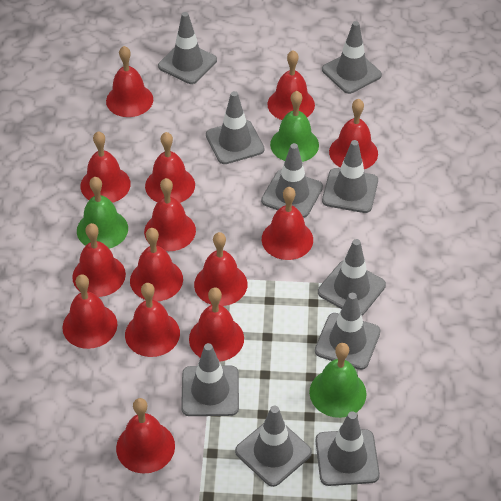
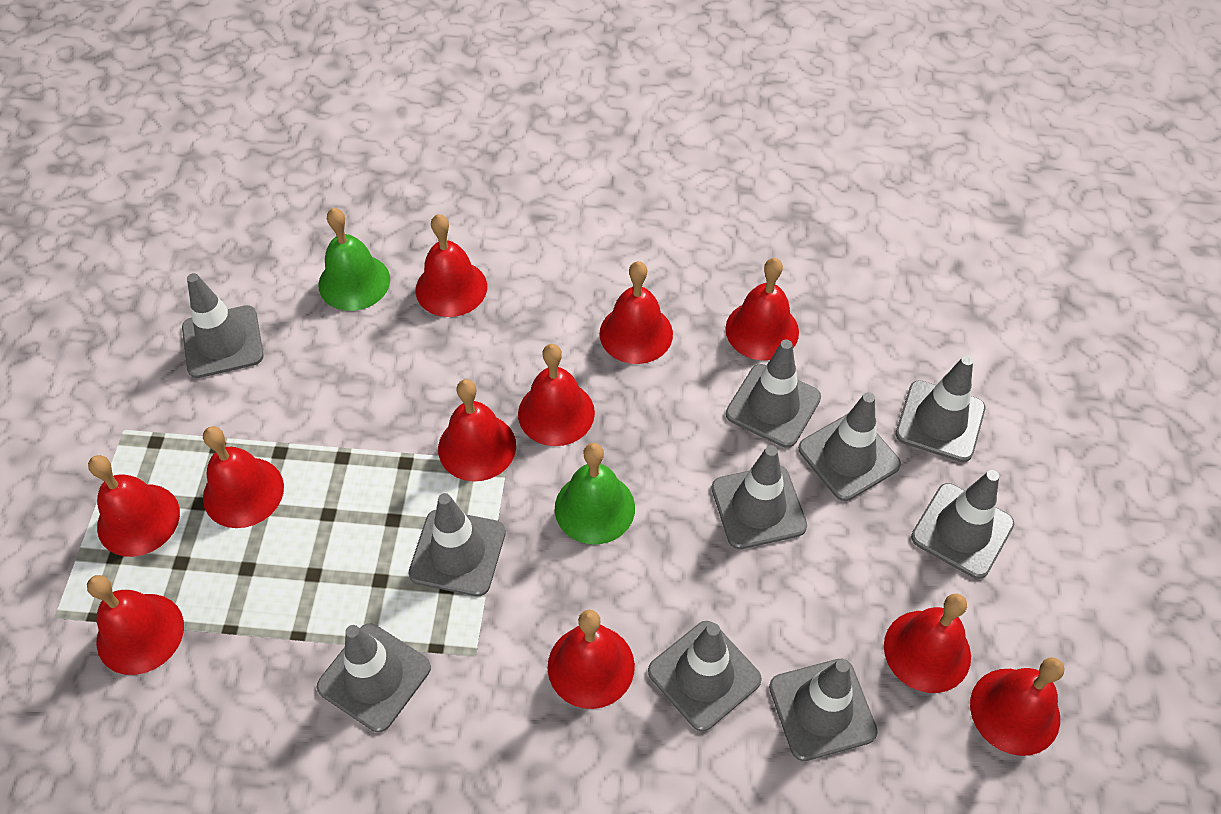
green bell: [77,177,128,249] [270,91,319,162] [309,343,366,418] = 3 -> [318,208,390,311] [555,443,635,545] = 2
red bell: [63,274,117,349] [72,223,126,297] [81,131,131,203] [106,46,153,117] [116,398,175,474] [125,283,180,357] [130,228,183,301] [144,178,196,251] [145,132,195,203] [189,287,244,362] [194,232,247,306] [262,187,313,260] [267,50,315,120] [329,99,378,169] = 14 -> [87,575,184,675] [88,455,180,557] [203,426,284,528] [416,214,487,317] [438,379,516,481] [518,344,595,446] [548,610,635,709] [600,261,673,364] [725,258,799,361] [884,594,971,693] [970,658,1064,756] = 11

